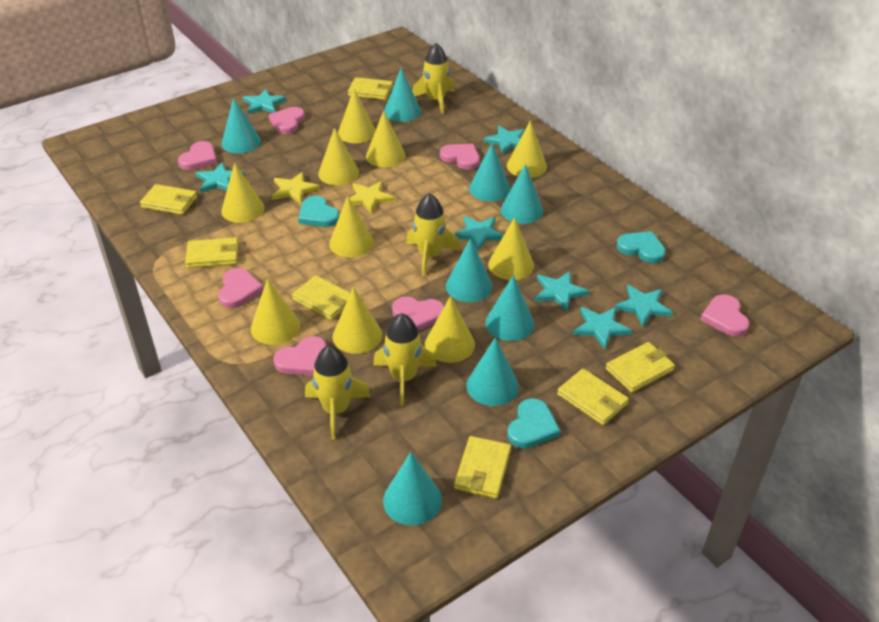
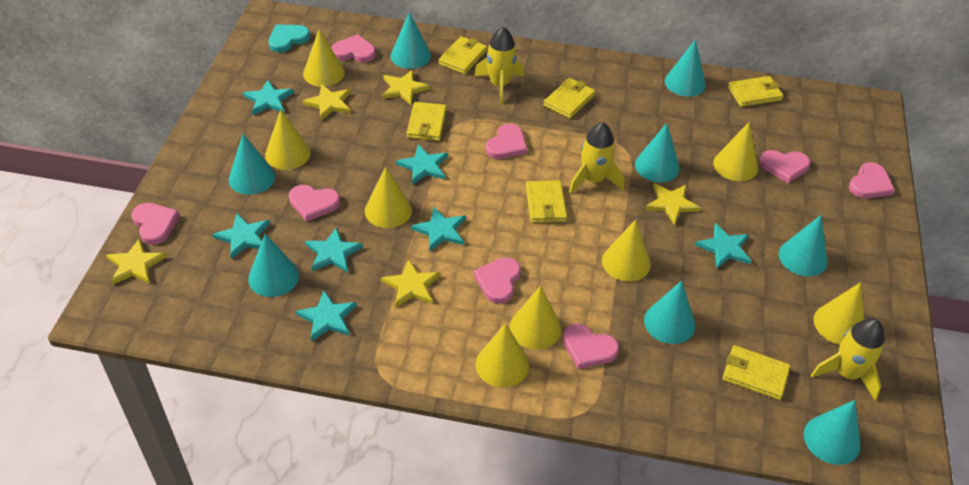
pink heart: [178,141,217,170] [218,268,264,308] [269,107,305,134] [273,336,327,376] [392,297,444,331] [440,144,480,170] [700,294,750,337] = 7 -> [131,203,180,245] [289,185,340,222] [331,34,376,62] [474,257,521,304] [485,124,528,159] [563,324,619,369] [760,150,810,183] [849,162,895,199] = 8
turquoise heart: [298,196,339,227] [507,398,561,448] [617,231,666,263] = 3 -> [269,24,310,52] = 1
yellow cone: [221,163,265,223] [251,279,300,345] [318,127,359,185] [329,196,374,257] [333,287,382,354] [338,89,376,143] [366,111,406,167] [425,296,475,363] [488,217,534,280] [507,120,547,178] = 10 -> [265,109,311,170] [303,29,345,87] [365,167,412,228] [476,323,529,387] [510,286,561,349] [602,219,651,282] [713,122,758,181] [814,282,865,345] = 8
yellow rocket: [305,345,370,440] [373,313,436,405] [406,193,460,276] [412,43,455,114] = 4 -> [474,27,525,104] [569,122,624,194] [811,318,885,400] = 3
yellow star: [272,172,320,204] [345,181,395,214] = 2 -> [106,238,167,285] [302,84,351,120] [381,259,440,308] [382,70,430,105] [645,183,701,225] = 5
yellow wallet: [140,184,198,215] [185,237,239,268] [292,275,350,320] [348,77,393,100] [454,436,511,499] [557,369,629,425] [606,342,675,393] = 7 -> [407,102,447,141] [438,36,487,74] [526,180,567,223] [543,78,595,119] [722,345,790,400] [728,76,783,107] = 6

